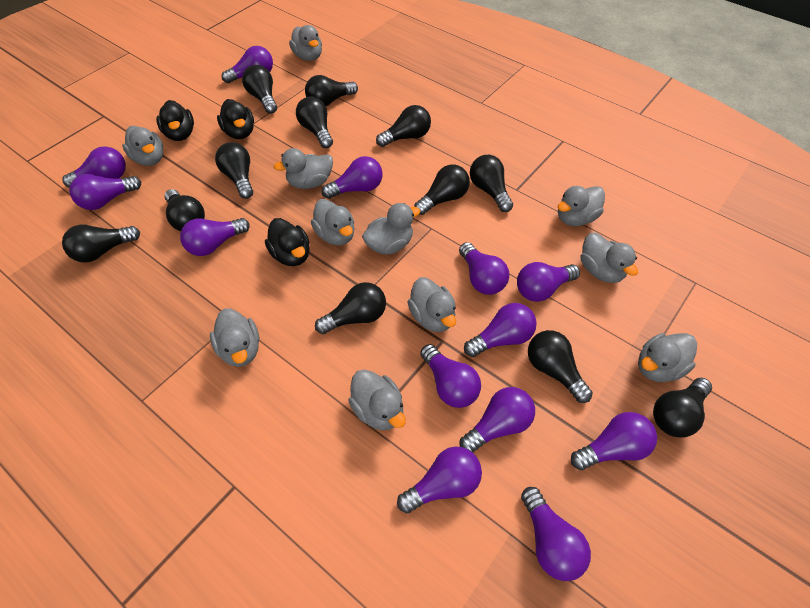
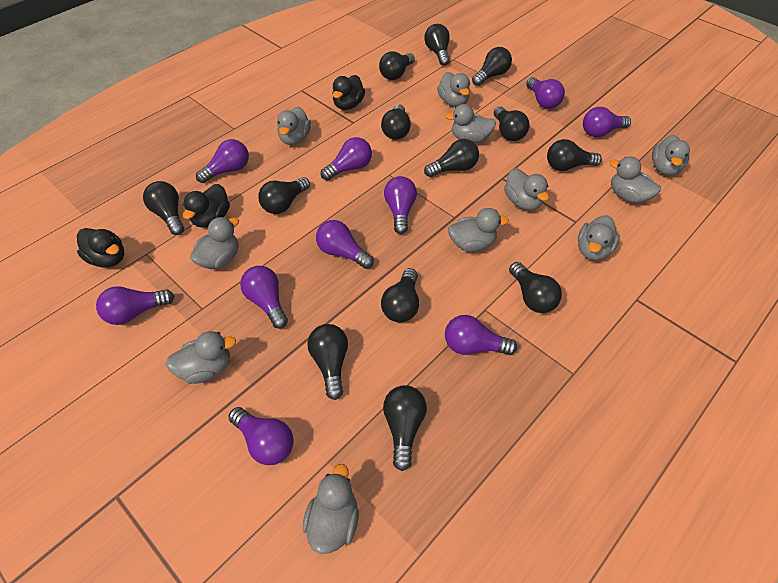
black light bulb: [62,225,140,263] [164,189,205,231] [215,142,253,199] [242,65,277,114] [296,96,333,148] [305,75,358,106] [315,282,386,334] [376,105,431,147] [414,164,470,215] [470,155,513,212] [528,330,593,403] [653,378,712,438] = 12 -> [143,181,184,235] [258,177,310,214] [307,324,348,400] [379,51,415,80] [381,104,411,140] [381,268,419,322] [383,385,427,471] [424,24,450,66] [424,139,479,177] [472,47,512,86] [494,106,529,141] [509,262,562,313] [547,139,602,171] = 13
purple light bulb: [62,146,126,188] [69,174,141,210] [180,218,250,256] [222,46,273,83] [322,156,383,199] [397,447,482,513] [420,344,481,408] [459,242,509,295] [460,387,535,453] [464,303,537,357] [517,262,580,302] [521,487,591,581] [571,412,657,470] = 13 -> [96,286,174,325] [196,139,249,183] [228,407,294,465] [240,266,288,329] [316,220,374,269] [321,137,372,181] [384,176,417,234] [445,315,517,355] [526,77,565,109] [583,107,631,137] = 10

